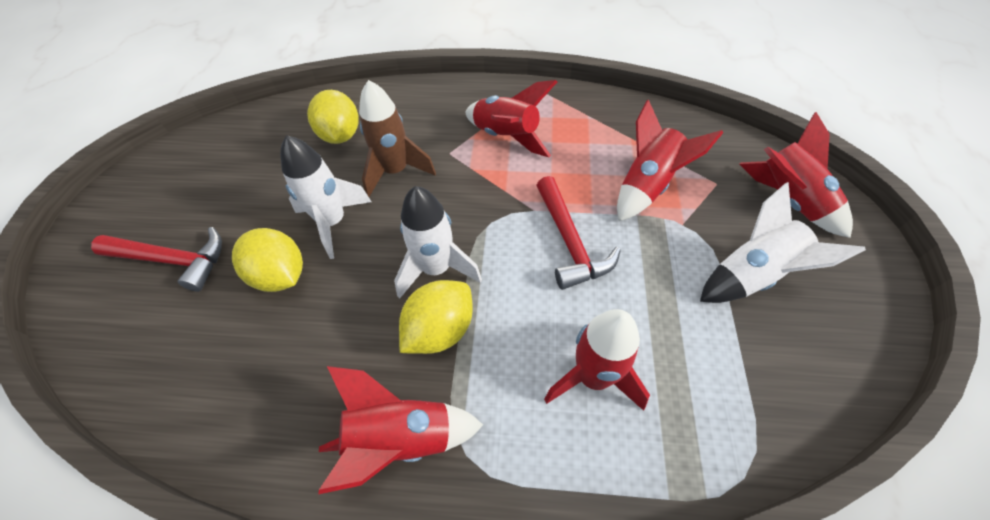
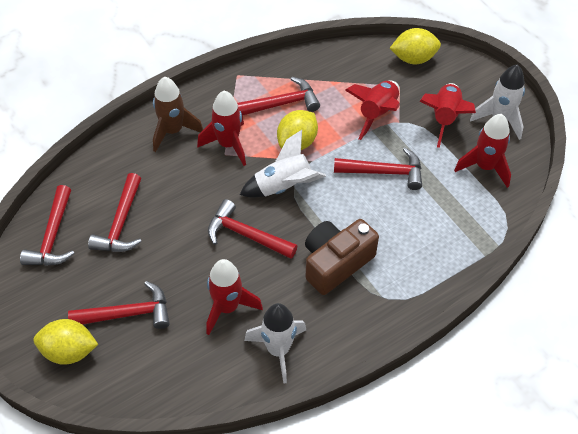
brown camera: none = 0 -> [305,219,379,295] = 1
red hammer: [91,227,222,292] [536,176,621,290] = 2 -> [20,185,75,266] [68,281,170,329] [88,173,142,252] [208,199,297,259] [237,77,320,115] [334,148,422,190] = 6

